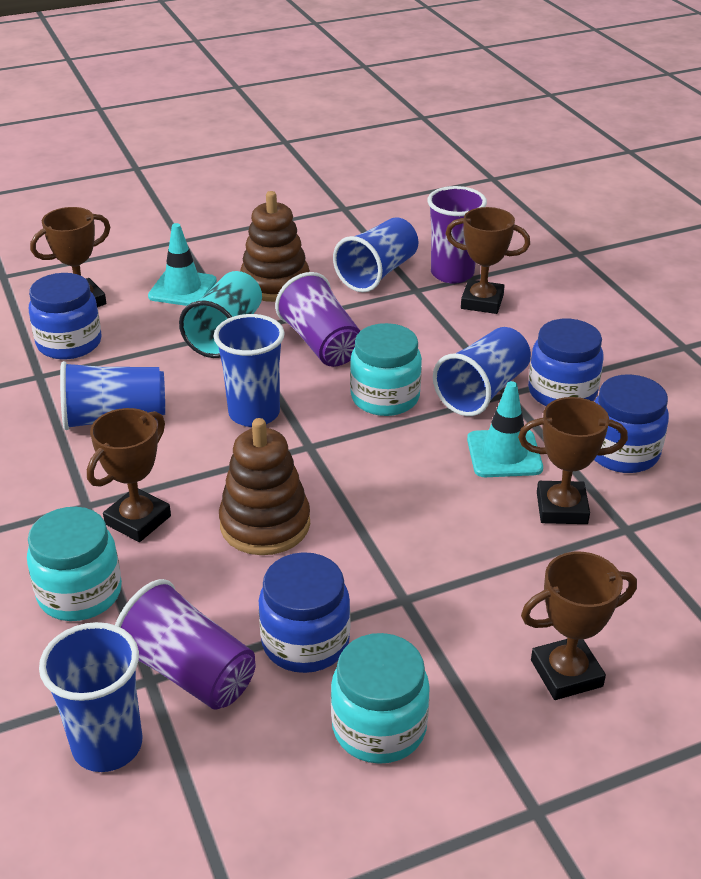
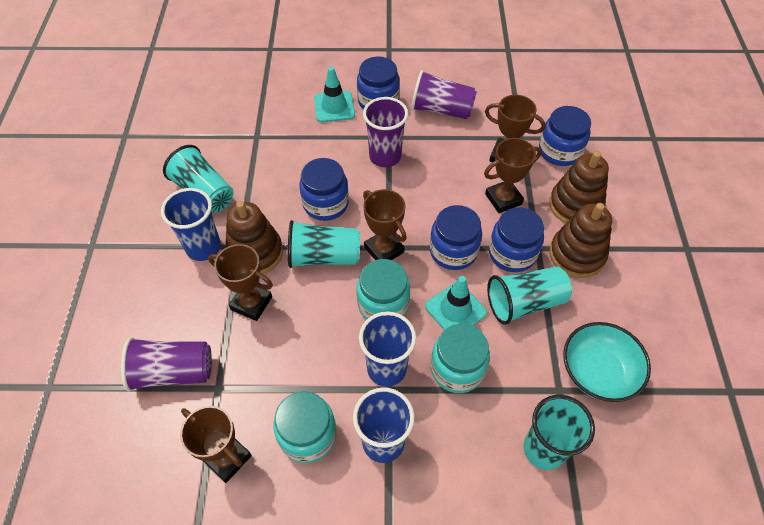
blue cup: [39,622,142,772] [60,361,165,430] [214,314,285,427] [333,217,418,292] [433,327,531,416] = 5 -> [161,188,221,261] [353,387,414,463] [359,311,416,387] = 3
blue jar: [29,273,102,359] [259,552,350,673] [528,319,604,406] [594,374,669,473] = 4 -> [299,158,349,221] [357,56,400,110] [430,205,482,270] [489,208,544,272] [539,106,591,166] = 5
brown stacking toy: [219,418,310,555] [240,191,310,302] = 2 -> [225,201,283,274] [549,151,609,223] [549,203,612,278] = 3
turquoise bowl: none = 0 -> [563,322,651,402] = 1
turquoise cup: [179,271,262,358] = 1 -> [163,145,233,213] [288,220,360,268] [487,266,572,325] [524,395,595,470] = 4

